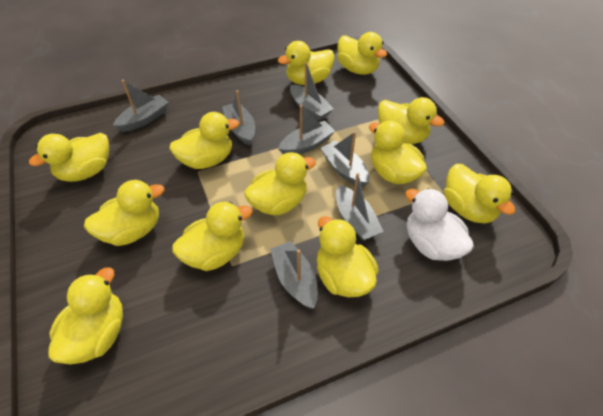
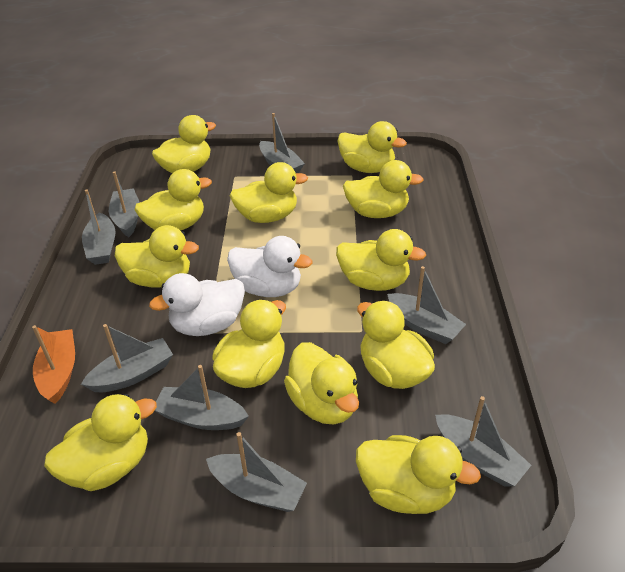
grey boat: [113,80,169,132] [222,90,255,146] [270,241,318,309] [278,105,335,154] [290,62,334,121] [321,132,369,187] [336,173,384,241] = 7 -> [81,324,173,392] [82,189,116,265] [109,171,140,237] [155,365,249,430] [206,432,307,512] [259,113,305,173] [387,266,466,344] [435,396,531,487] = 8
orange boat: none = 0 -> [32,325,75,404] = 1
white duck: [405,188,474,261] = 1 -> [149,273,245,336] [227,236,312,297] = 2

